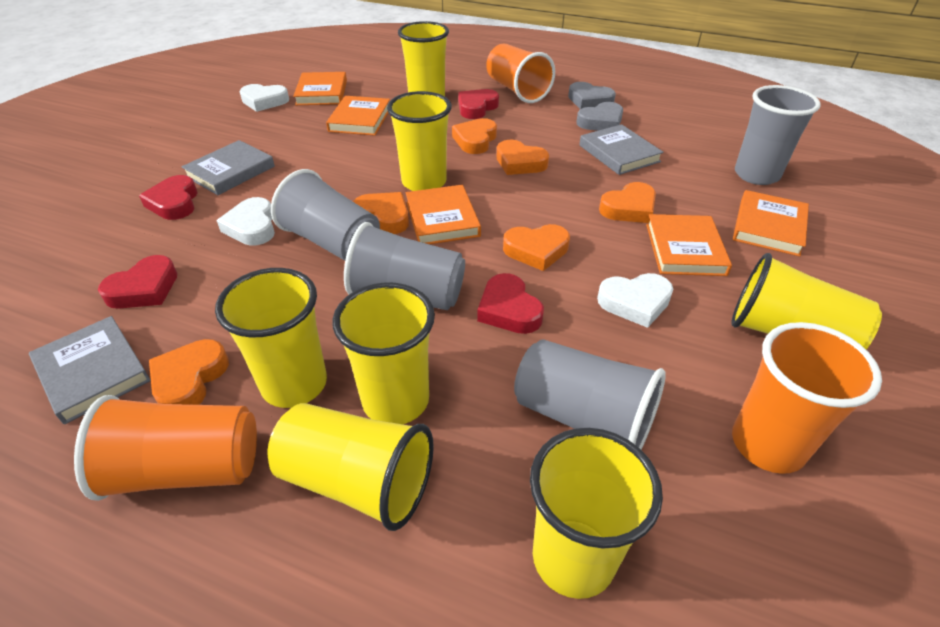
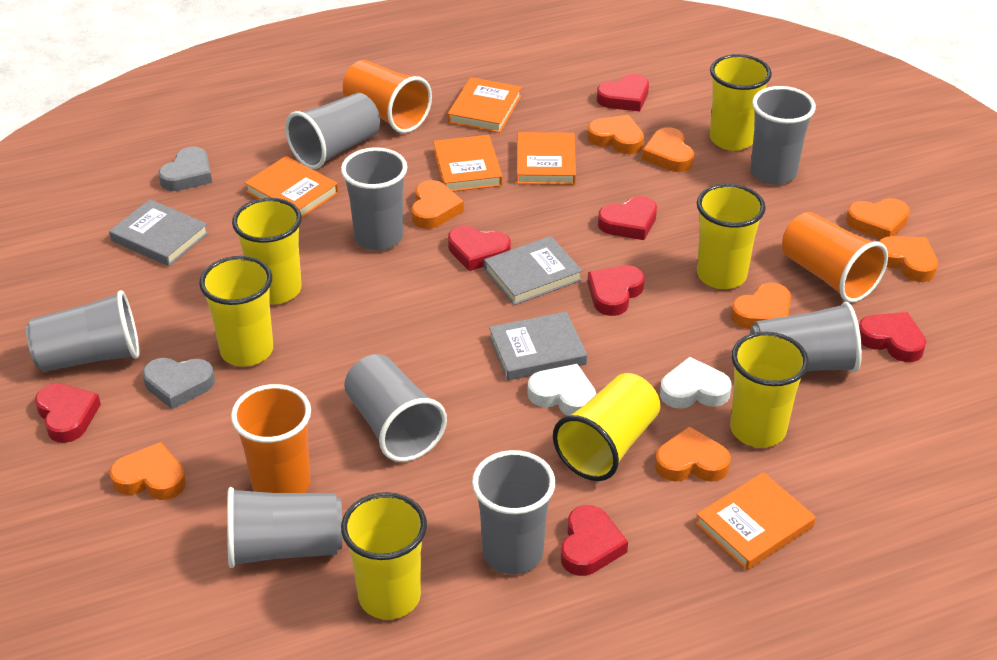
grey cup: [271,169,380,261] [344,222,465,310] [514,339,666,449] [735,85,820,185] = 4 -> [26,290,139,372] [227,487,342,568] [285,93,380,169] [341,147,407,251] [344,354,447,462] [472,450,555,574] [750,86,816,185] [750,302,862,372] = 8
orange heart: [149,339,229,405] [353,192,409,234] [452,118,497,154] [497,140,549,175] [503,224,570,271] [599,182,656,223] = 6 -> [109,442,186,500] [411,180,464,229] [587,115,644,154] [642,127,694,172] [655,426,731,482] [731,283,791,329] [846,198,910,239] [879,236,938,282] = 8
red heart: [98,255,177,309] [139,175,198,220] [458,89,499,119] [477,273,544,334] = 4 -> [35,384,101,443] [448,226,511,271] [561,505,628,576] [588,265,645,316] [597,74,649,112] [598,196,657,240] [859,312,926,362] = 7
white heart: [217,197,275,246] [239,84,289,112] [597,273,673,328] = 3 -> [527,364,596,416] [660,357,732,409] = 2

